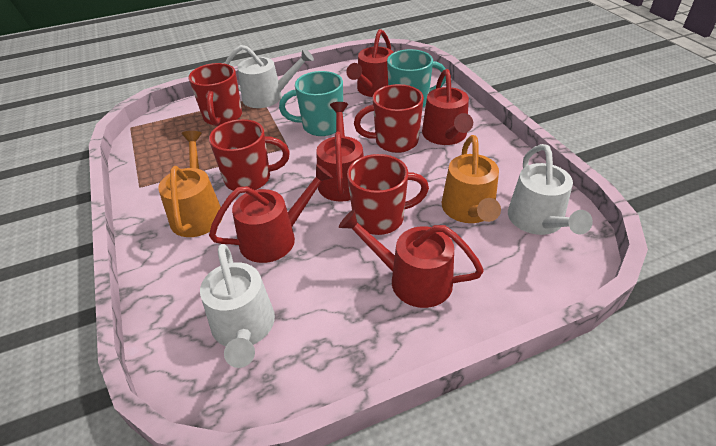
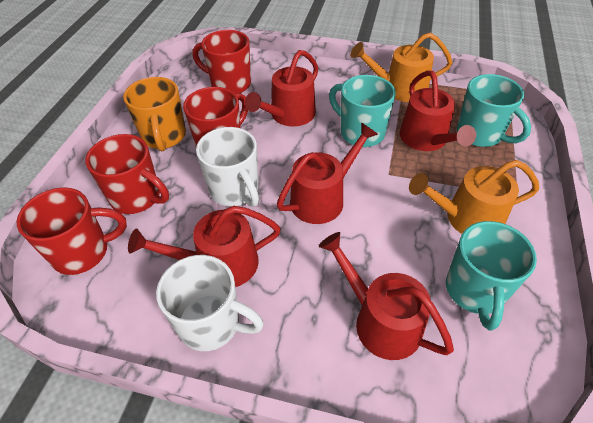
orange mug: none = 0 -> [123,77,186,151] = 1
turquoise mug: [279,71,343,136] [387,49,446,107] = 2 -> [329,75,396,147] [446,221,537,331] [457,74,531,147] = 3
white mug: none = 0 -> [156,255,264,351] [196,127,259,207] = 2
white watering can: [200,244,275,368] [224,45,314,108] [508,144,593,235] = 3 -> none = 0

